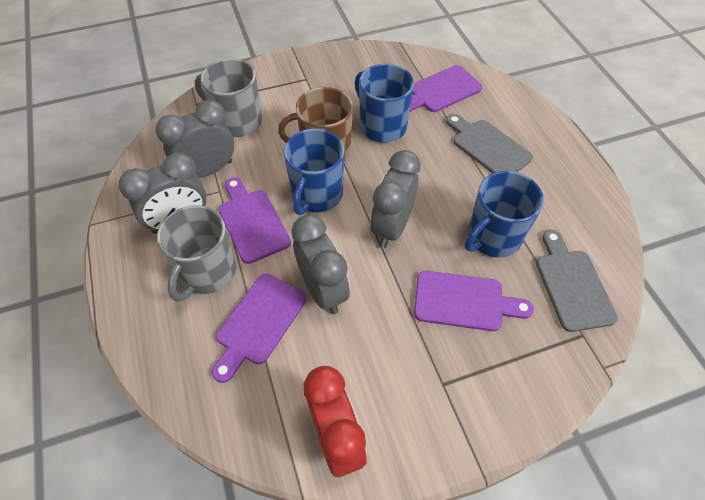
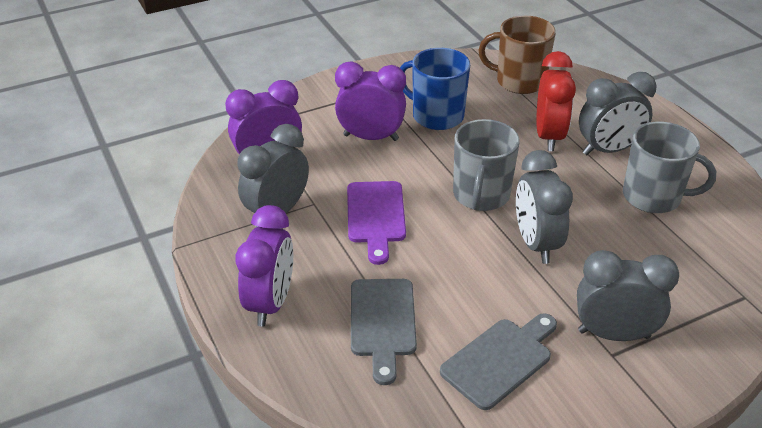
blue mug: [283,129,344,215] [355,64,414,143] [465,171,544,258] = 3 -> [400,48,470,130] = 1
purple clock: none = 0 -> [225,80,302,154] [235,205,293,327] [335,62,406,141] = 3
purple cutting board: [212,274,307,383] [219,177,291,264] [410,65,482,112] [414,271,534,331] = 4 -> [347,181,406,265] = 1

